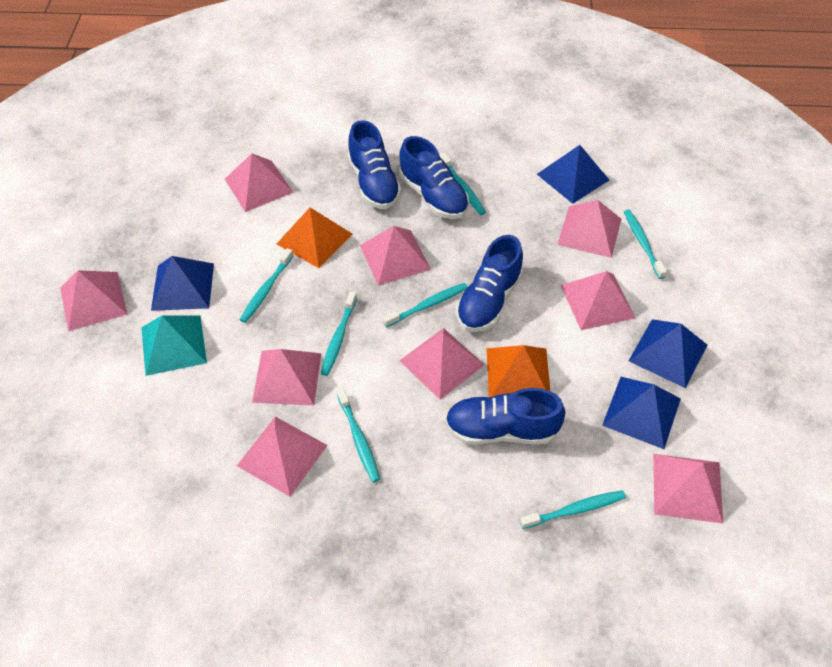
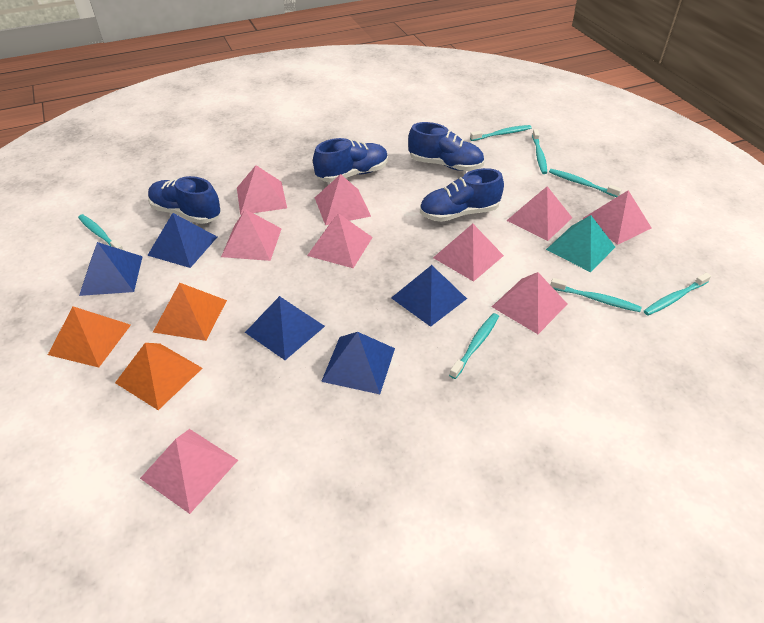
blue pyramid: [151,256,214,311] [537,145,609,204] [602,377,681,449] [629,319,707,388] = 4 -> [79,242,143,296] [147,213,217,268] [245,296,325,360] [321,332,395,394] [391,265,467,327] = 5
orange pyramid: [277,208,352,268] [486,345,550,398] = 2 -> [48,306,131,368] [115,343,202,410] [153,283,227,341] = 3

